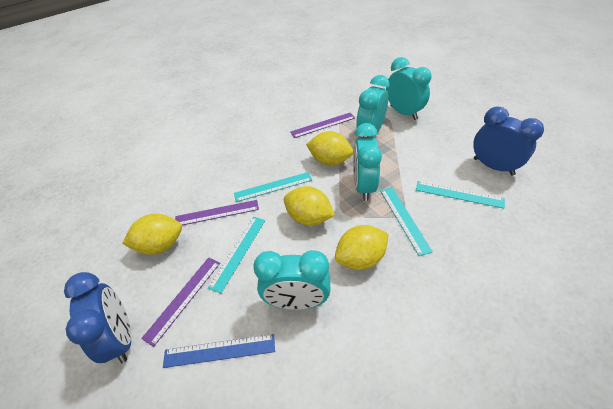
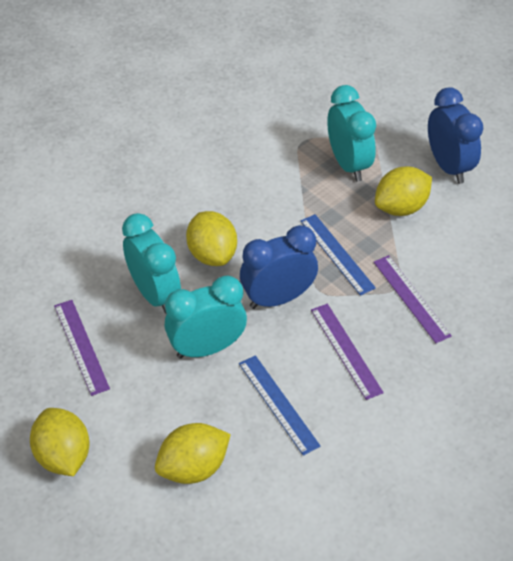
blue ruler: [163,334,275,368] = 1 -> [239,355,321,456] [301,214,376,296] = 2
turquoise clock: [253,250,330,310] [353,123,382,201] [356,75,390,137] [386,57,431,120] = 4 -> [122,213,181,314] [165,276,247,359] [328,85,376,181] = 3
turquoise ruler: [208,217,265,293] [234,172,312,202] [380,187,433,256] [416,181,505,209] = 4 -> none = 0

